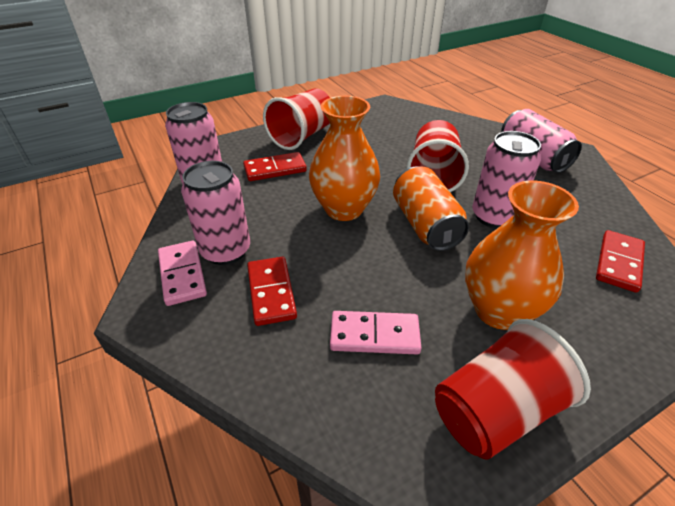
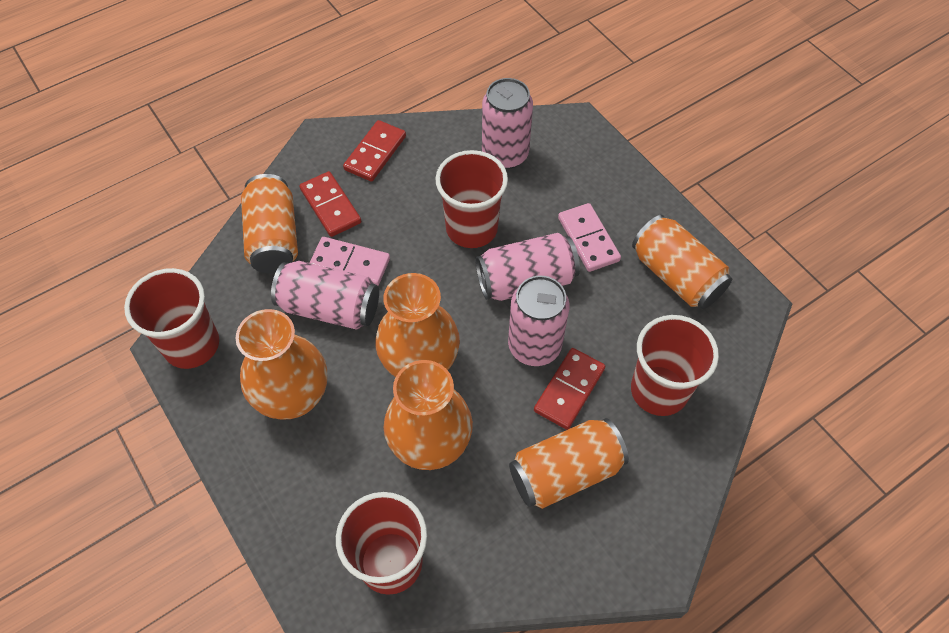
orange can: [393,166,469,251] = 1 -> [241,174,298,274] [509,418,629,509] [632,215,732,309] = 3
orange vase: [309,96,380,221] [465,181,579,330] = 2 -> [236,309,327,420] [375,273,460,377] [384,360,473,470] = 3
red cup: [263,88,330,150] [406,120,469,192] [435,319,591,460] = 3 -> [124,268,219,369] [336,492,427,595] [435,150,508,248] [631,315,719,416] = 4

